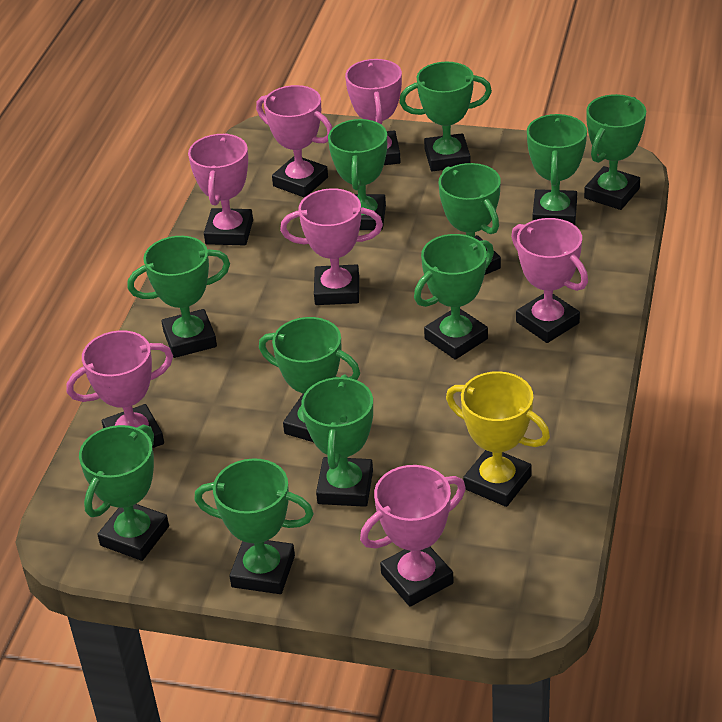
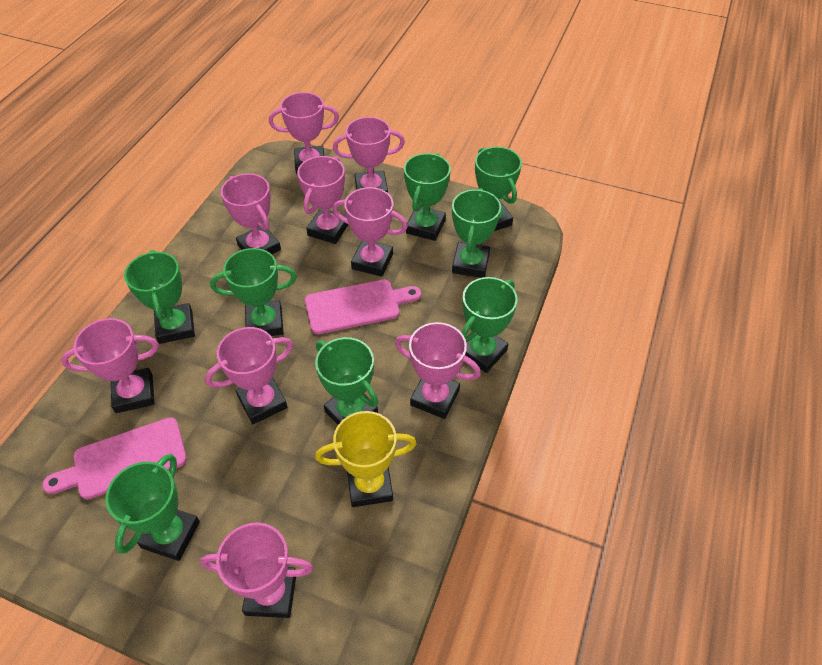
green trophy: [79,425,169,561] [128,236,230,358] [194,458,314,594] [259,317,360,442] [301,374,373,507] [328,119,387,230] [399,62,492,171] [414,234,494,360] [439,163,501,275] [527,114,587,225] [584,94,646,210] = 11 -> [106,454,200,561] [124,250,195,344] [210,248,297,336] [315,337,378,425] [404,153,451,241] [452,188,501,278] [461,277,518,373] [475,147,522,231] = 8
pink cutting board: none = 0 -> [42,417,187,500] [305,280,421,334] = 2
pink trophy: [66,330,173,448] [188,133,253,245] [256,85,332,198] [280,188,383,305] [345,59,402,165] [360,465,466,607] [511,218,588,343] = 7 -> [61,318,159,413] [200,522,313,618] [205,327,293,424] [221,173,281,254] [269,92,339,174] [297,156,349,244] [333,117,405,193] [333,187,408,277] [395,322,481,419] = 9

